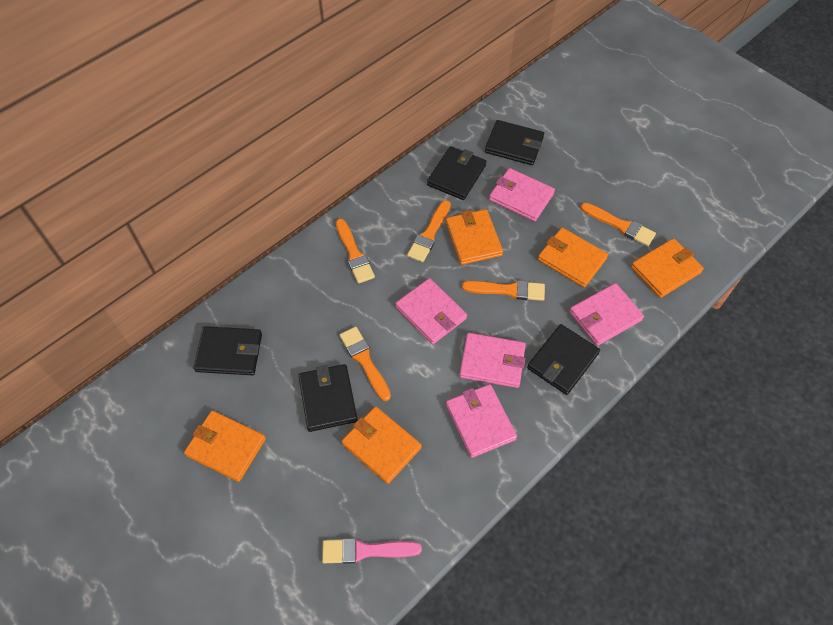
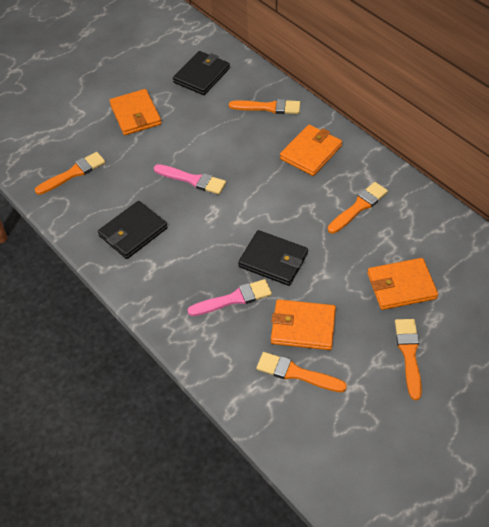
black wallet: [193,326,262,375] [298,364,358,432] [427,146,487,200] [485,120,544,165] [527,324,600,395] = 5 -> [98,201,168,259] [173,51,230,95] [238,230,308,286] = 3
orange wallet: [184,410,266,482] [341,406,422,484] [446,209,503,265] [538,227,608,287] [631,238,704,298] = 5 -> [109,89,162,135] [271,299,336,350] [280,125,342,176] [367,258,438,310] = 4
pink brush: [322,538,422,564] = 1 -> [154,164,226,194] [188,279,272,316] = 2
pink wallet: [395,278,467,344] [446,384,517,458] [459,333,526,388] [489,168,555,221] [569,283,644,346] = 5 -> none = 0

